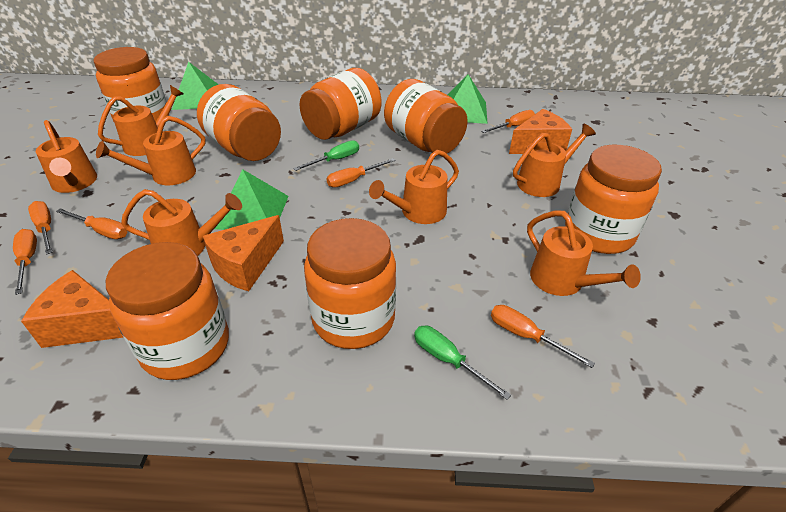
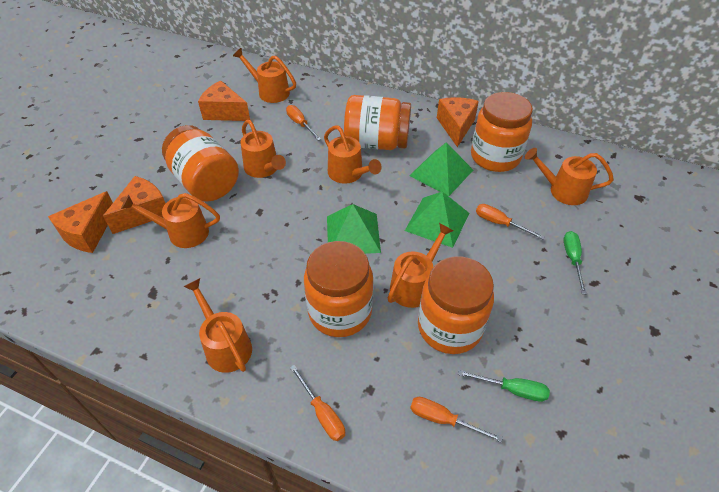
orange cheese: [21,270,124,348] [203,215,284,291] [509,109,572,154] = 3 -> [48,191,113,253] [103,176,166,234] [198,81,250,121] [437,97,479,147] = 4
orange jar: [94,47,169,122] [106,242,229,380] [197,84,281,161] [299,68,381,140] [304,218,396,349] [384,79,468,154] [565,145,662,254] = 7 -> [162,125,239,202] [304,241,373,337] [344,95,411,150] [418,256,494,354] [471,92,533,172] = 5
orange screwdriver: [13,229,37,295] [28,201,53,255] [56,208,127,239] [327,158,396,187] [481,110,535,133] [491,305,595,368] = 6 -> [286,105,321,141] [290,365,345,441] [410,397,503,442] [476,204,545,239] = 4

